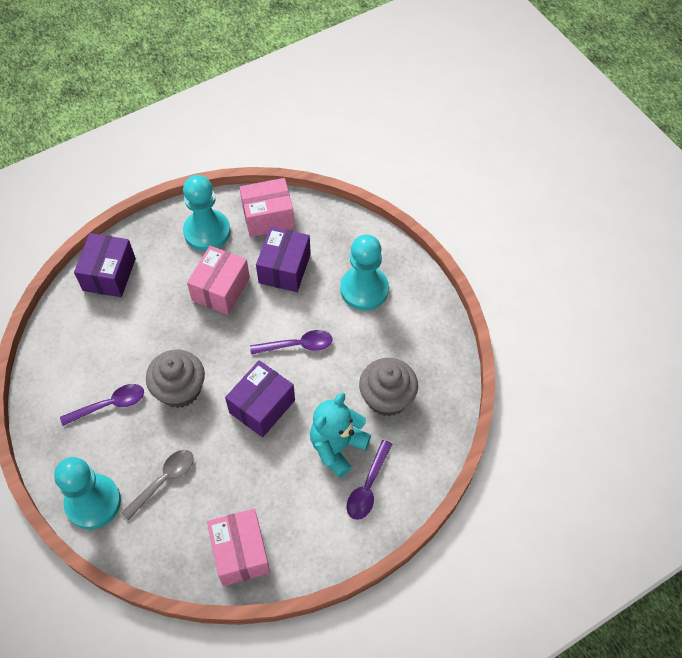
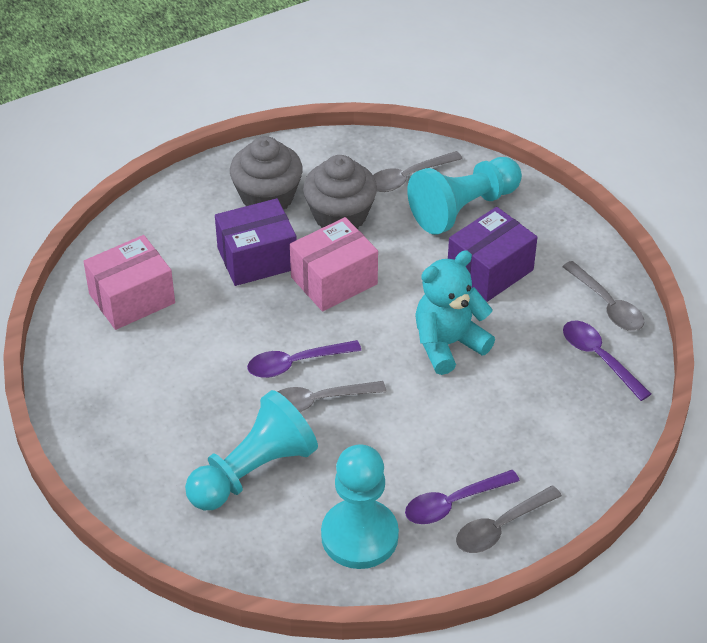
grey spoon: [121,450,194,521] = 1 -> [278,381,386,412] [373,151,462,192] [456,485,562,553] [562,261,644,331] = 4
pink box: [187,246,250,315] [207,509,270,586] [239,178,295,237] = 3 -> [83,235,175,330] [290,217,378,312] = 2
purple box: [74,233,136,297] [225,360,295,437] [256,227,311,292] = 3 -> [215,198,297,286] [448,207,537,302] = 2

